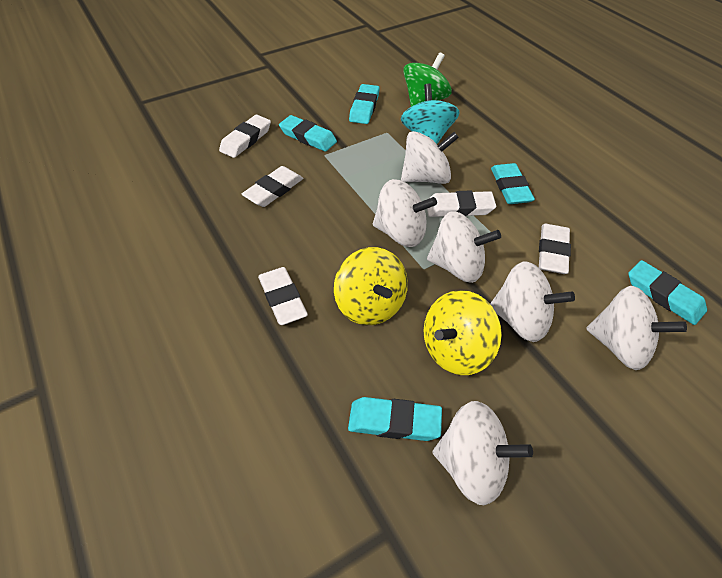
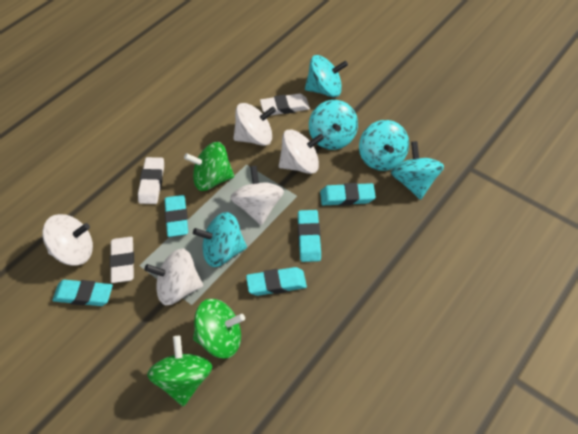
green spinning top: [403,52,452,107] = 1 -> [147,336,212,407] [184,142,234,191] [193,299,245,358] = 3
turquoise spinning top: [401,84,460,144] = 1 -> [193,212,247,267] [305,55,348,97] [309,100,358,150] [359,120,409,171] [391,141,444,200] = 5
white eraser: [219,115,271,158] [242,166,303,207] [258,267,308,325] [427,191,496,217] [539,224,571,274] = 5 -> [110,237,134,283] [138,157,164,204] [260,93,310,116] = 3
white spinning top: [373,179,437,247] [401,131,459,184] [427,211,501,283] [433,401,533,505] [490,261,575,342] [586,286,687,370] = 6 -> [42,214,93,266] [144,248,203,305] [230,165,284,225] [233,103,276,146] [279,129,324,174] = 5
yellow spinning top: [334,247,408,325] [424,290,502,375] = 2 -> none = 0

